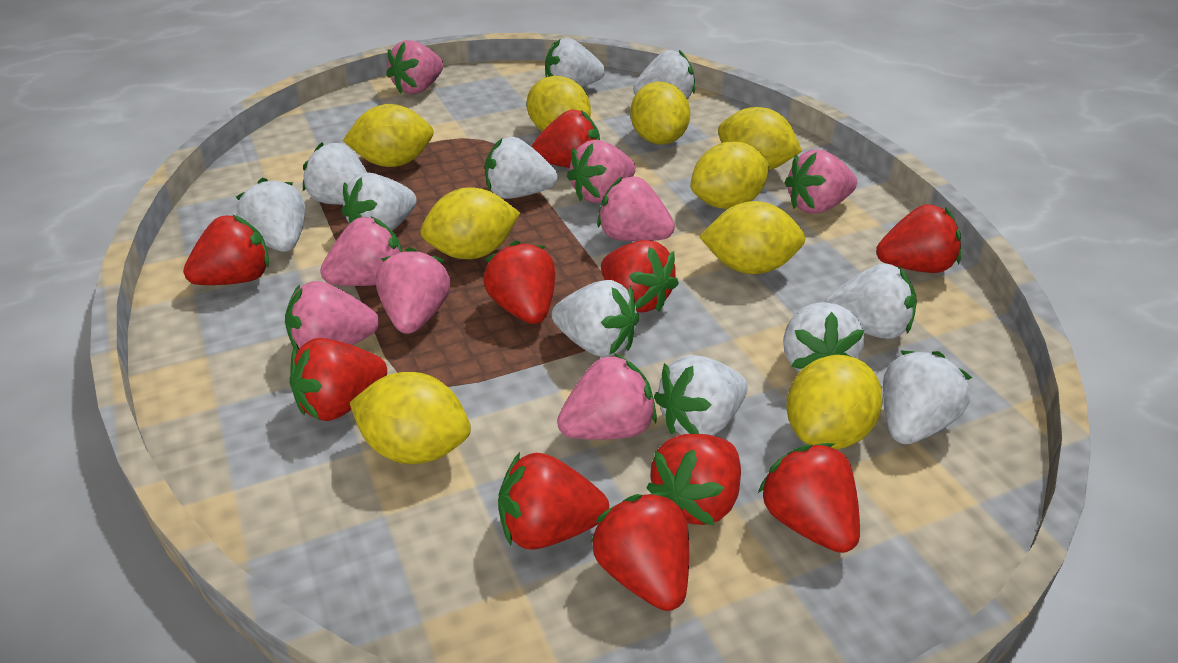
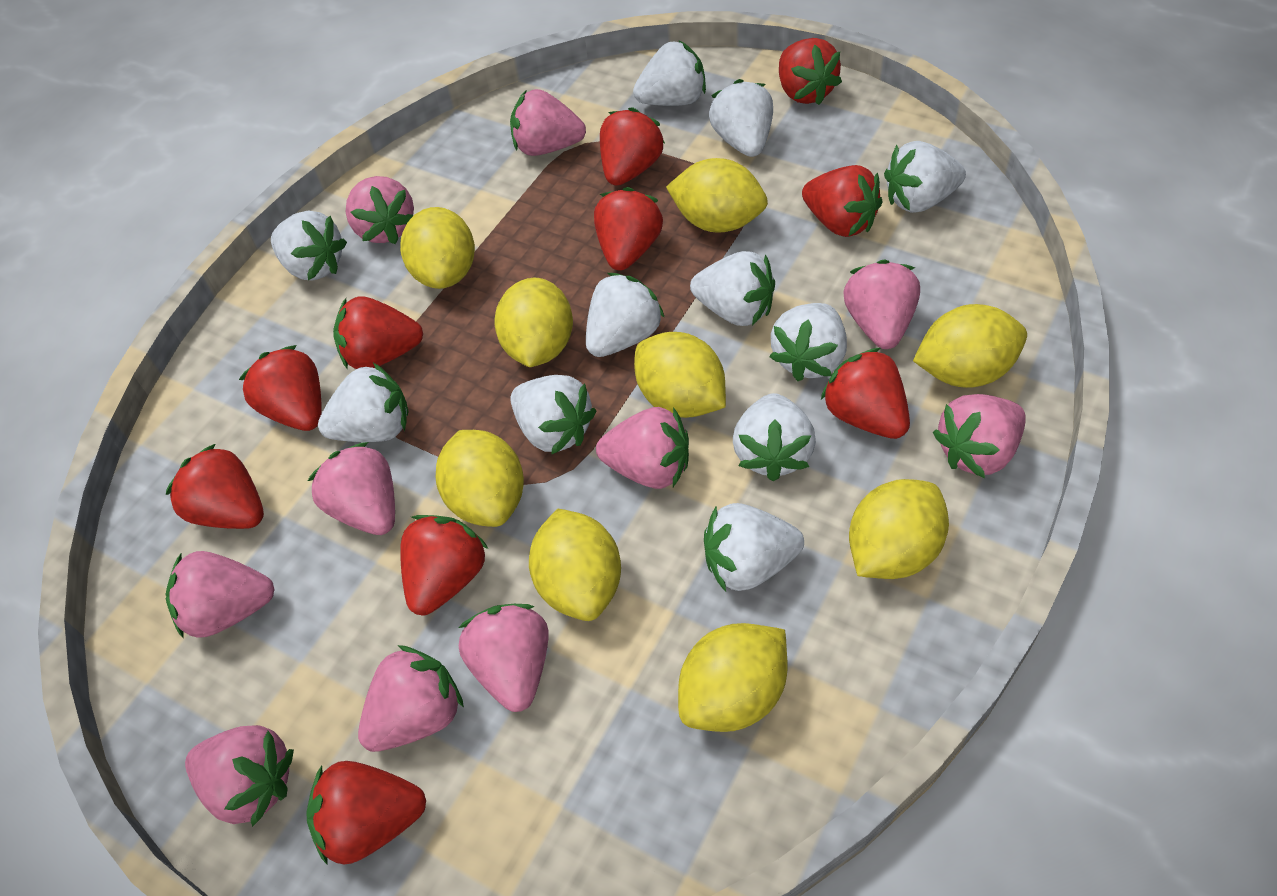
pink strawberry: [285,281,379,351] [320,216,402,286] [376,247,450,334] [386,40,443,94] [557,353,657,440] [567,140,636,203] [597,176,675,241] [784,150,857,214] = 8 -> [165,551,275,639] [185,725,294,827] [308,442,395,535] [346,176,414,244] [358,645,464,752] [459,604,548,712] [510,89,586,156] [596,407,689,489] [843,259,920,349] [933,394,1026,478] = 10

